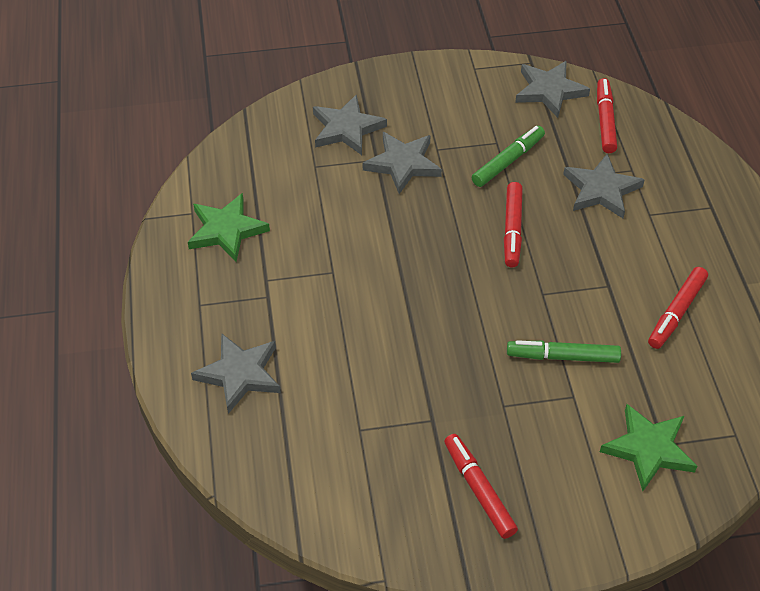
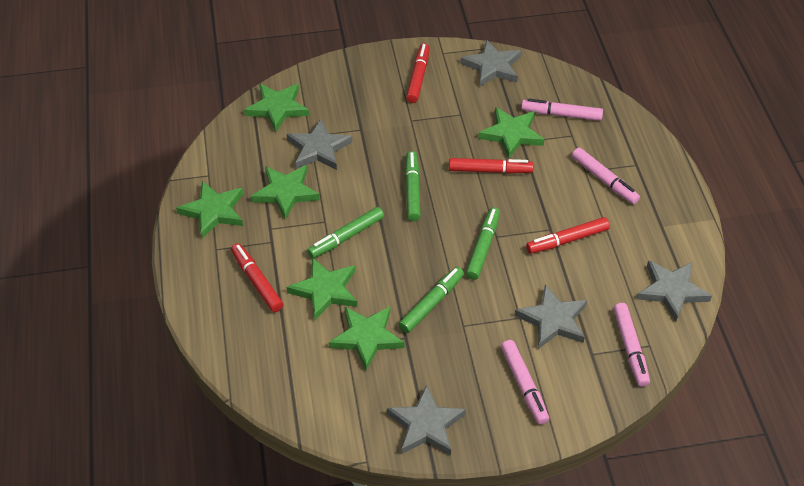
green marker: [472,126,545,187] [507,340,621,363] = 2 -> [307,207,384,258] [399,267,464,333] [405,151,421,221] [466,207,500,280] = 4
green star: [188,193,270,262] [600,404,697,491] = 2 -> [176,181,243,238] [244,84,309,132] [251,165,320,220] [287,257,357,320] [329,306,405,371] [478,107,544,159] = 6
pink marker: none = 0 -> [501,340,549,425] [521,98,603,121] [572,148,640,204] [613,303,650,387] = 4

